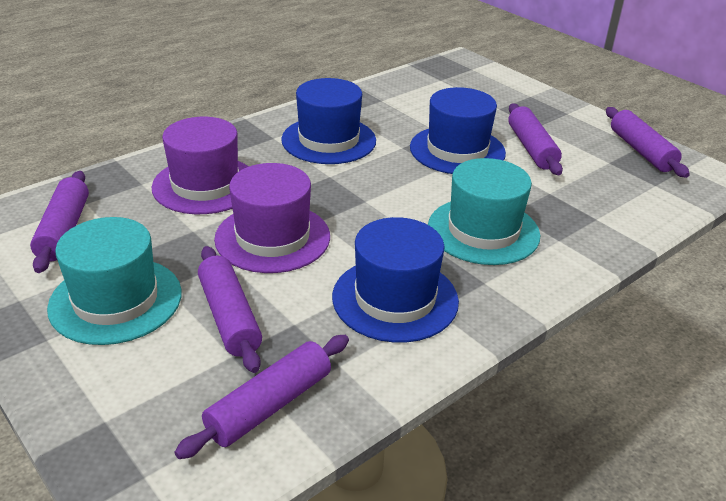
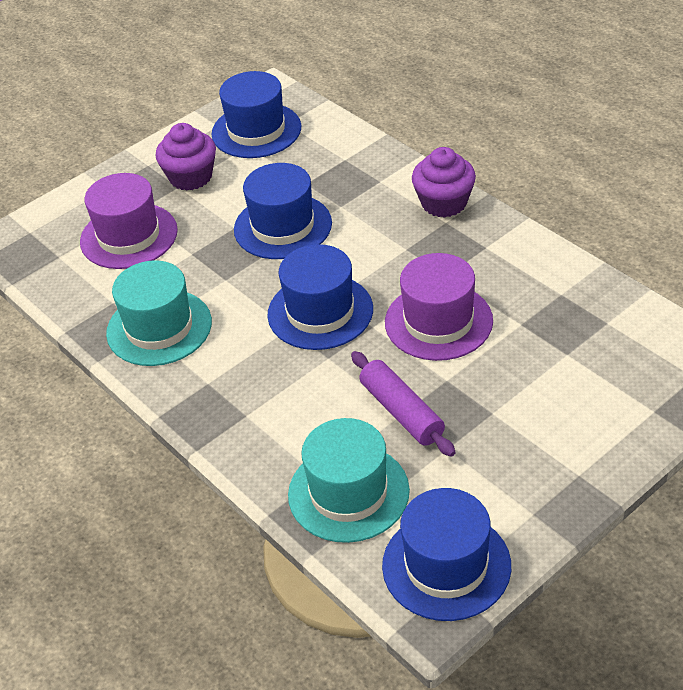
blue hat: [281,78,376,164] [332,217,459,342] [410,87,506,174] = 3 -> [212,71,301,158] [234,163,332,259] [267,244,373,350] [382,488,511,621] = 4
purple cupcake: none = 0 -> [155,123,216,191] [412,147,476,218] = 2
purple rolling pin: [30,171,89,273] [174,335,349,459] [198,246,262,373] [508,103,563,175] [606,107,690,178] = 5 -> [351,351,456,457] = 1

